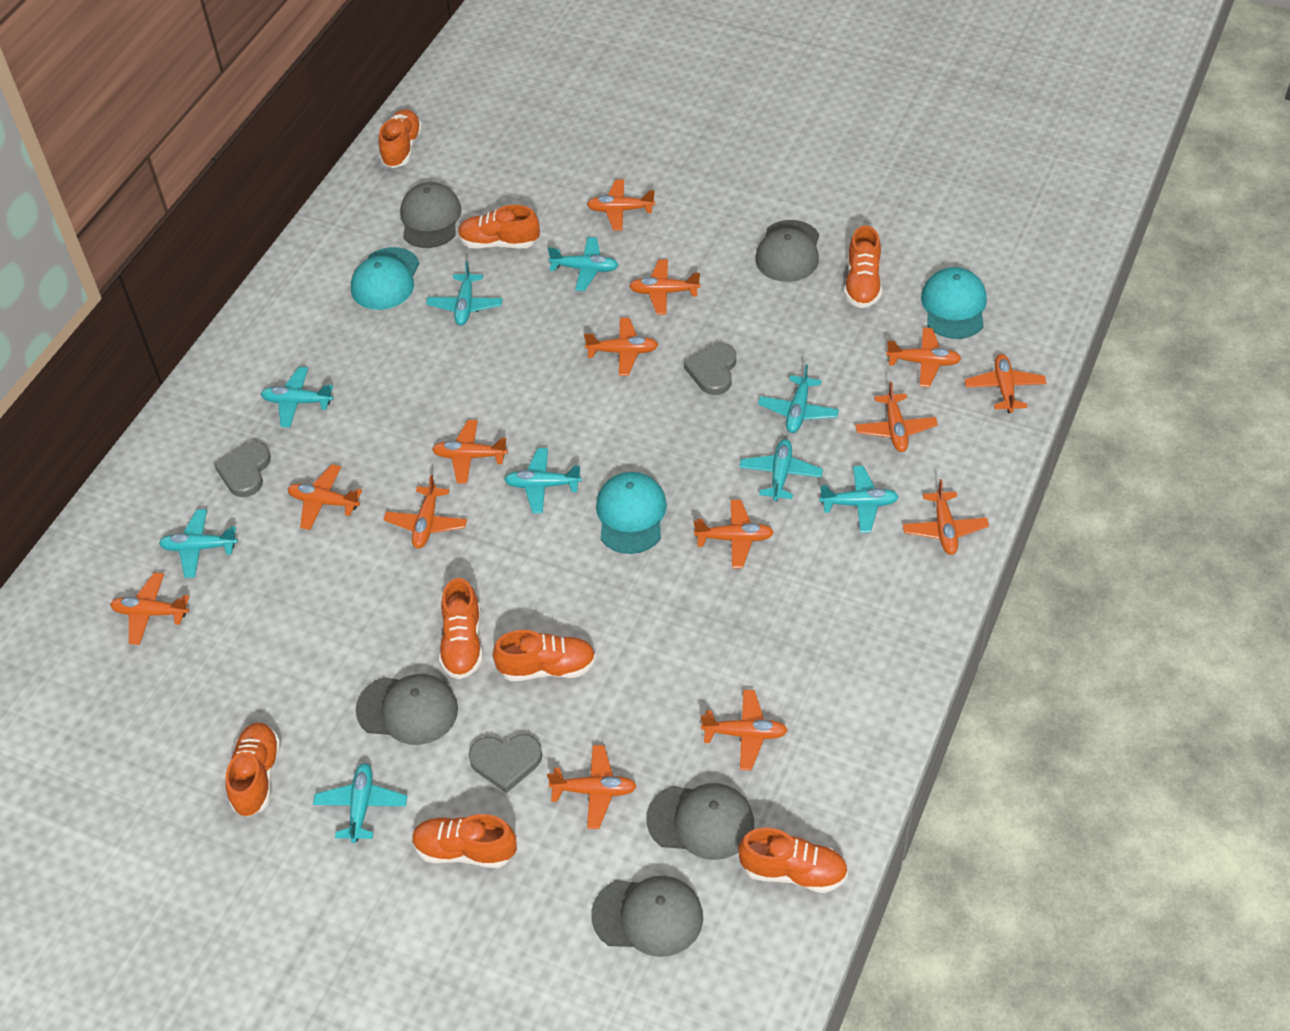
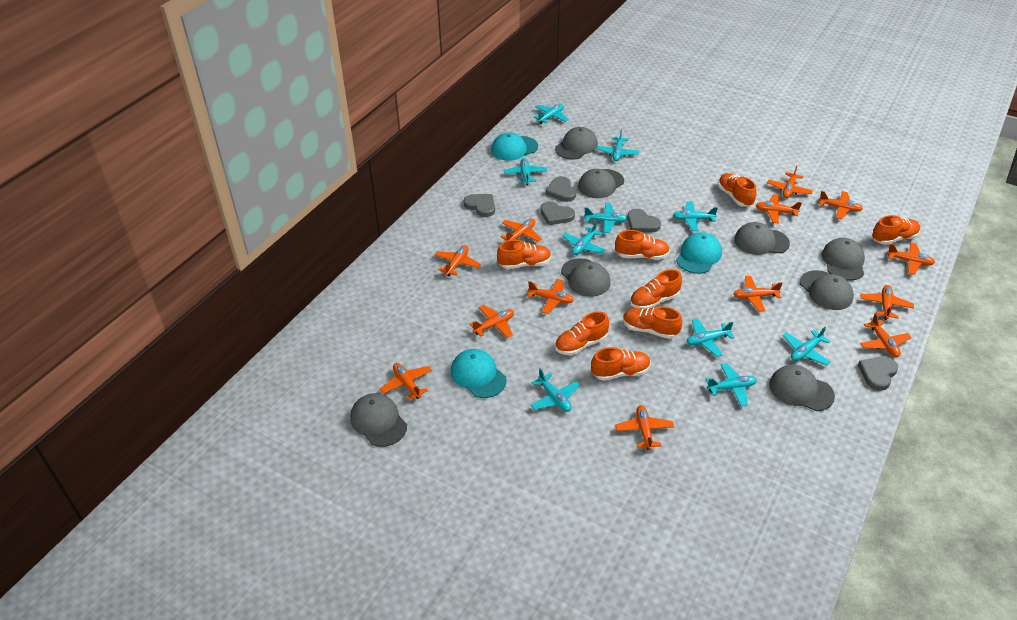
grey cap: [356,674,458,745] [400,182,462,248] [591,876,703,957] [646,783,754,860] [755,220,819,282] = 5 -> [350,393,407,447] [555,127,598,159] [561,258,610,297] [578,169,624,198] [734,222,790,255] [769,365,835,411] [800,270,854,310] [822,238,865,281] = 8
grey heart: [214,442,271,497] [469,734,542,793] [684,343,736,395] = 3 -> [463,194,495,217] [540,201,575,225] [545,176,576,202] [627,209,661,233] [858,357,898,391] = 5
orange plane: [110,573,189,645] [288,464,362,530] [383,475,467,549] [432,420,508,484] [547,745,637,829] [584,318,658,376] [587,180,655,231] [629,260,700,315] [694,500,774,568] [701,690,788,770] [855,381,938,452] [886,328,961,387] [903,479,989,555] [965,354,1046,413] = 14 -> [380,363,432,400] [435,245,481,276] [469,305,514,338] [501,219,542,242] [527,279,574,314] [615,405,674,450] [734,276,783,312] [755,194,802,224] [767,166,813,198] [819,191,863,219] [860,285,914,320] [860,313,912,357] [887,242,935,275] = 13
turquoise plane: [159,509,238,578] [261,367,333,427] [313,763,407,843] [426,261,502,325] [504,448,582,513] [548,237,618,291] [739,439,823,501] [758,364,839,433] [820,466,899,533] = 9 -> [504,158,547,186] [530,369,580,412] [534,104,569,124] [562,221,606,255] [584,203,628,233] [597,130,639,161] [673,201,718,231] [686,319,735,357] [706,363,757,406] [782,327,831,365] = 10

